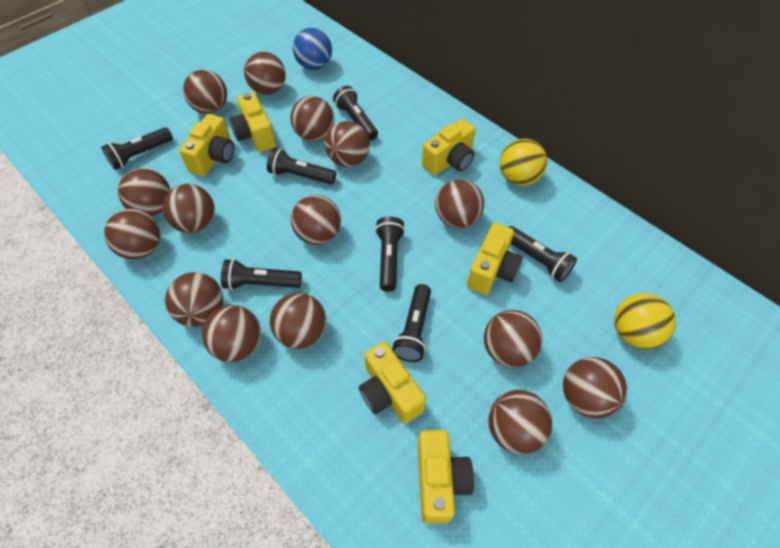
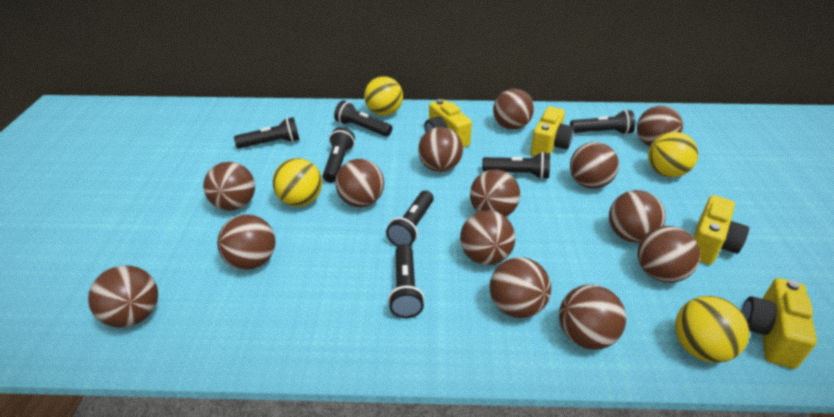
blue ball: [293,28,332,70] = 1 -> none = 0
brown ball: [104,209,160,259] [118,168,170,216] [163,184,215,233] [165,272,223,327] [183,70,227,114] [202,305,261,362] [244,52,286,95] [270,293,326,349] [290,96,334,141] [291,195,341,245] [325,121,370,167] [435,179,484,228] [484,310,542,368] [488,390,552,454] [563,357,627,418] = 15 -> [88,265,158,328] [203,162,255,211] [217,214,275,270] [335,159,384,207] [418,127,463,172] [460,210,515,265] [470,169,520,217] [490,257,551,318] [493,89,534,130] [559,284,626,350] [570,142,619,189] [609,190,665,243] [637,106,683,147] [638,226,700,283] = 14
yellow ball: [500,139,547,186] [614,293,676,349] = 2 -> [272,158,322,207] [364,76,403,116] [648,132,698,177] [675,296,749,363] = 4
yellow camera: [179,114,234,176] [229,92,276,152] [359,342,426,424] [418,430,474,524] [422,119,476,175] [467,223,523,295] = 6 -> [425,99,472,148] [530,107,574,156] [693,195,749,265] [741,278,817,369] = 4

